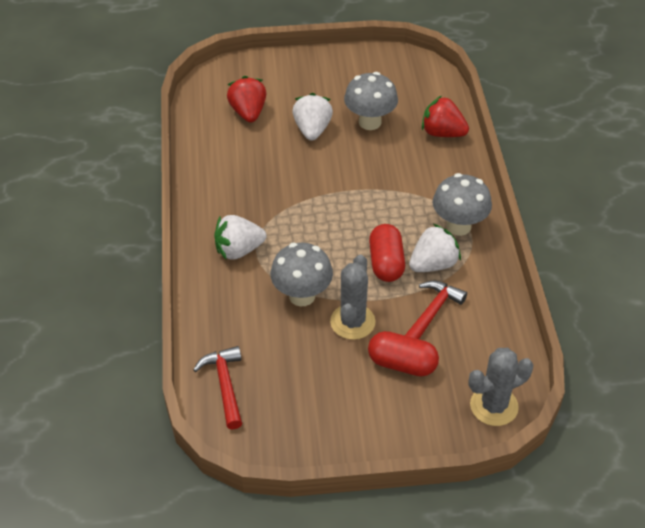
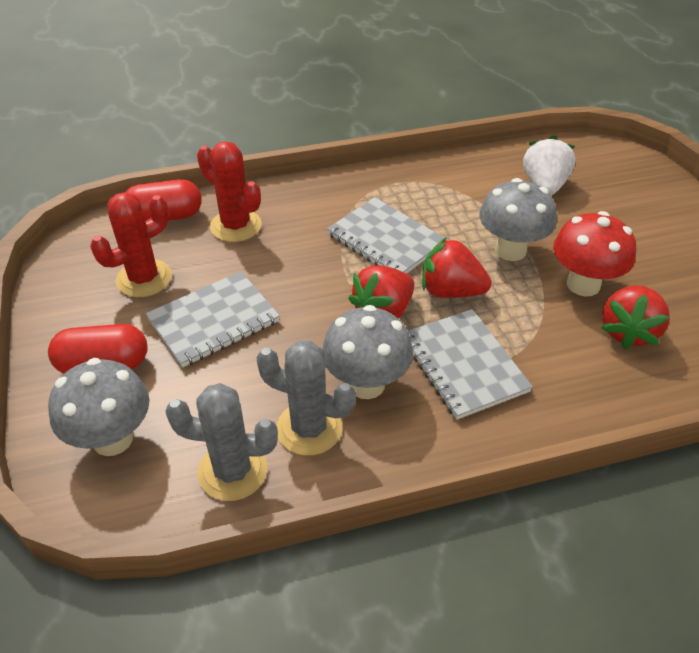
grey notebook: none = 0 -> [146,271,280,368] [327,197,447,274] [408,309,533,420] = 3
red cactus: none = 0 -> [90,192,172,297] [197,141,262,242] = 2
red hammer: [193,346,242,430] [405,280,467,339] = 2 -> none = 0
red mushroom: none = 0 -> [553,211,636,297] = 1
red strawberry: [227,76,266,122] [422,96,469,137] = 2 -> [348,265,414,319] [422,238,491,298] [601,285,670,349] = 3
white strawberry: [214,215,266,260] [292,93,333,141] [409,224,461,272] = 3 -> [523,135,576,195] = 1

